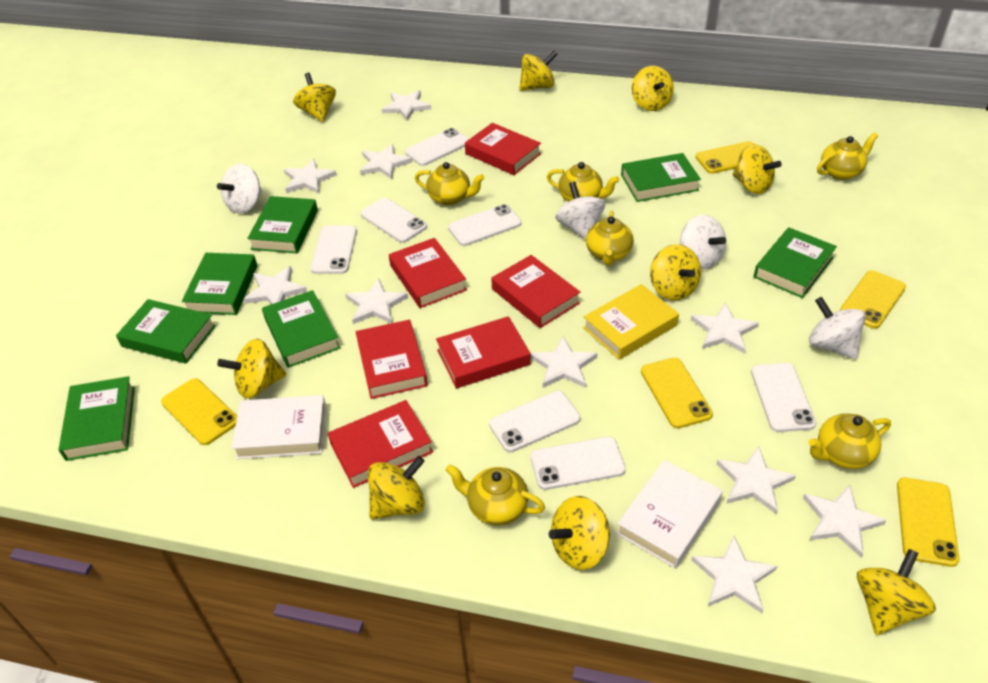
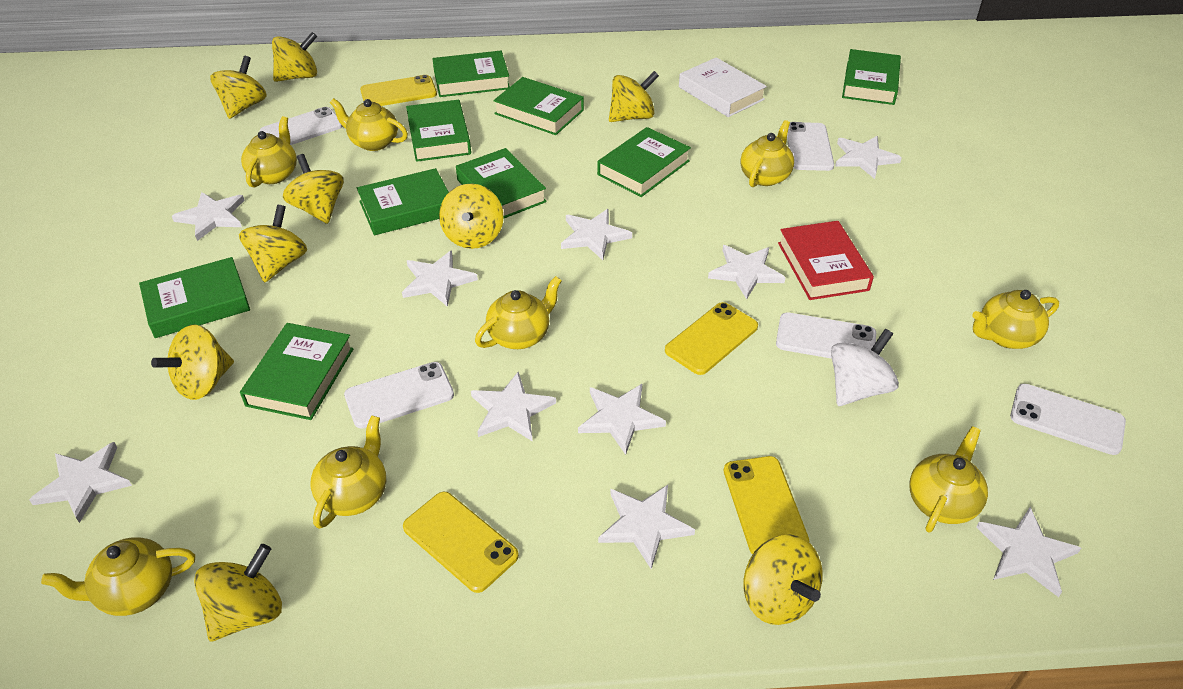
green book: [58,376,135,461] [116,299,216,364] [182,253,257,315] [247,196,318,253] [262,290,340,368] [621,153,701,202] [754,227,837,298] = 7 -> [139,257,250,338] [240,323,354,420] [357,168,449,235] [406,100,471,162] [432,51,510,97] [456,148,547,219] [493,77,584,135] [597,127,691,197] [842,49,901,105] = 9
red book: [328,400,433,488] [356,320,428,399] [389,238,467,308] [436,316,531,389] [465,123,541,175] [491,255,580,328] = 6 -> [778,221,874,300] = 1
white book: [232,395,327,459] [616,460,723,569] = 2 -> [679,57,767,117] = 1
white phone: [310,225,357,274] [360,198,427,243] [405,128,469,166] [448,204,522,246] [489,391,580,452] [531,437,626,490] [751,363,816,432] = 7 -> [260,107,343,145] [344,362,454,429] [776,313,876,359] [787,122,834,171] [1010,384,1126,455] = 5
white spinning top: [217,164,262,213] [555,181,605,239] [680,215,726,269] [809,297,866,359] = 4 -> [831,329,899,406] = 1
yellow book: [583,284,679,360] = 1 -> none = 0
yellow phone: [161,378,237,445] [641,358,713,428] [696,141,754,174] [840,270,906,329] [897,478,960,567] = 5 -> [360,75,437,106] [403,492,519,593] [665,302,758,375] [724,456,809,554] = 4
yellow teapot: [415,162,484,206] [446,464,545,525] [547,162,619,202] [586,211,634,266] [809,413,891,469] [817,132,878,180] = 6 -> [41,537,195,616] [241,116,297,188] [311,416,386,529] [330,98,408,151] [475,276,562,349] [740,120,794,187] [910,426,988,533] [972,290,1059,349] = 8

